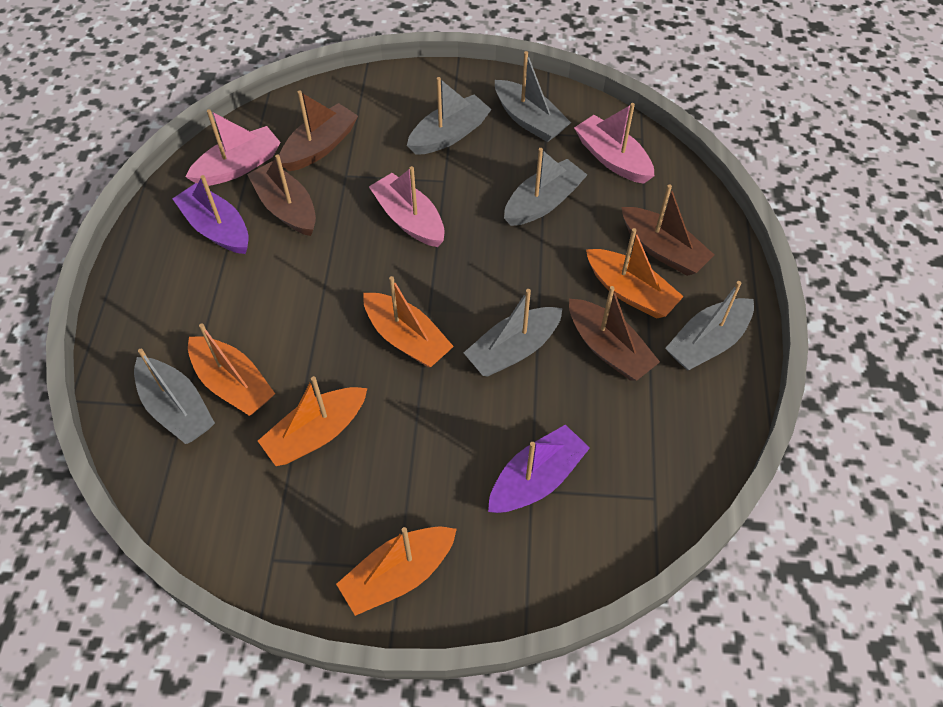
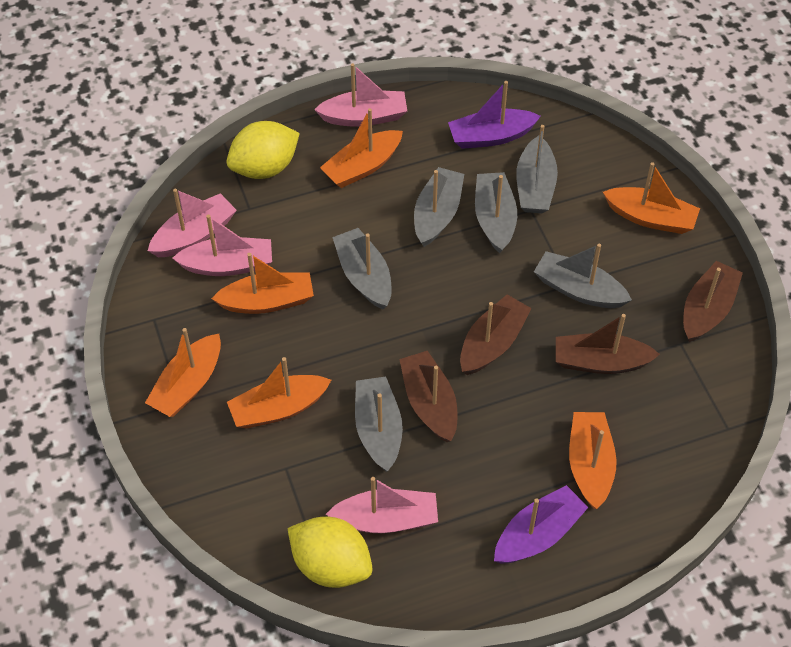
orange boat: [188,323,275,416] [258,376,367,466] [336,526,457,616] [363,276,454,368] [586,228,684,319] = 5 -> [145,328,221,417] [211,253,314,314] [227,357,331,429] [320,108,403,188] [569,412,617,509] [603,162,700,234] = 6
pink boat: [186,109,281,186] [369,166,444,247] [574,103,655,184] = 3 -> [148,189,237,257] [172,215,272,276] [314,63,407,127] [326,477,438,533] = 4
yellow lemon: none = 0 -> [227,121,300,179] [287,516,373,588] = 2

